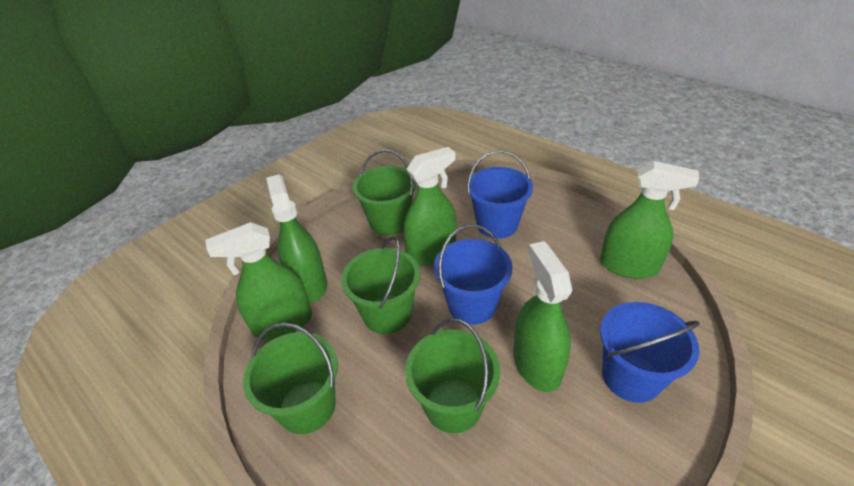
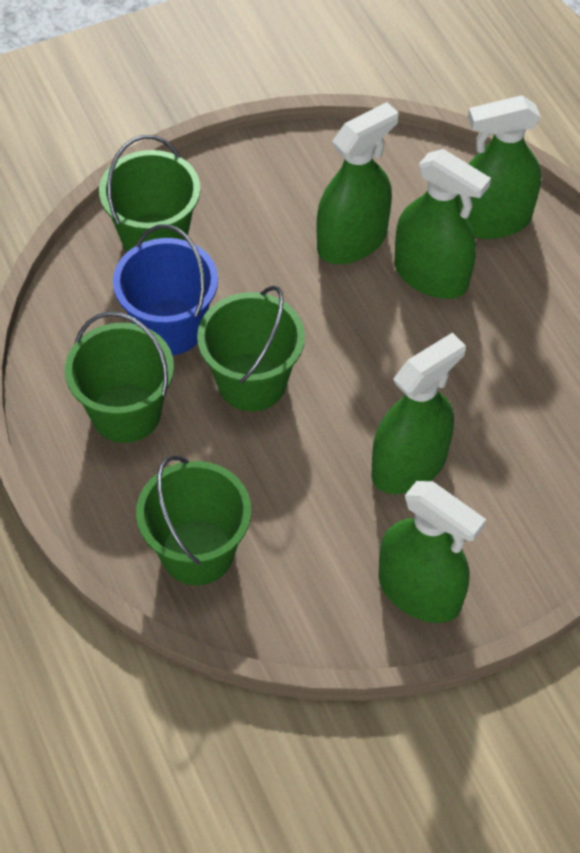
blue bucket: [434,224,513,325] [467,150,533,239] [600,302,700,403] = 3 -> [113,224,218,355] = 1

